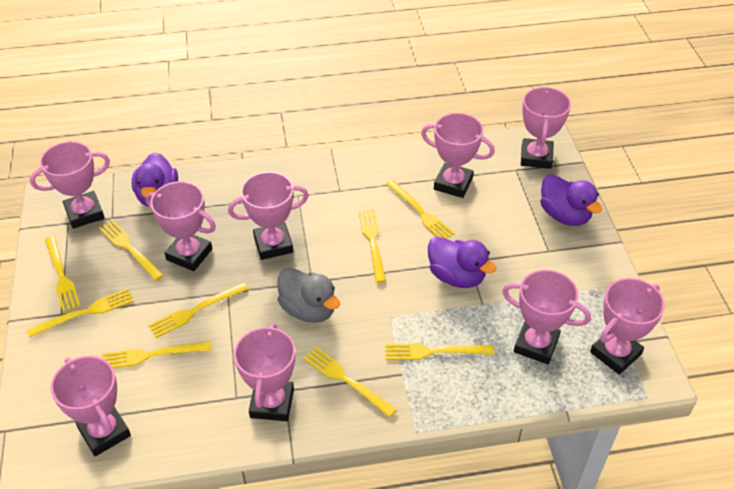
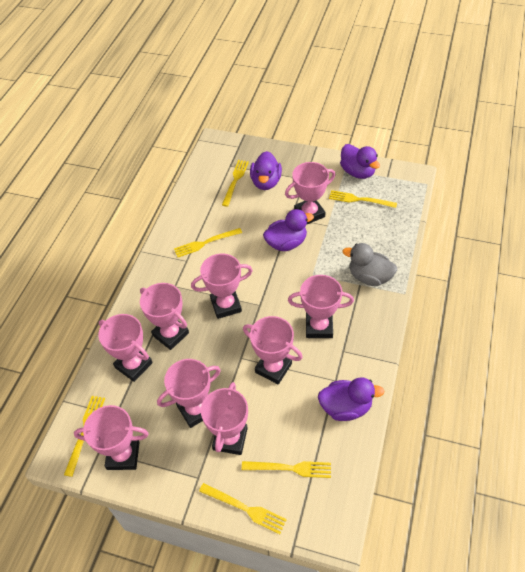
purple duck: [132,152,178,207] [428,236,496,288] [540,174,602,226] = 3 -> [250,151,282,190] [263,209,314,251] [318,377,384,421] [340,144,380,179] = 4
yellow fork: [27,288,134,337] [45,236,81,312] [99,220,164,281] [102,342,212,368] [148,282,248,338] [303,347,397,417] [358,209,386,283] [385,343,494,360] [386,180,454,239] = 9 -> [64,396,105,477] [174,228,242,257] [199,483,287,534] [222,160,249,207] [242,461,331,478] [329,190,397,208] = 6

